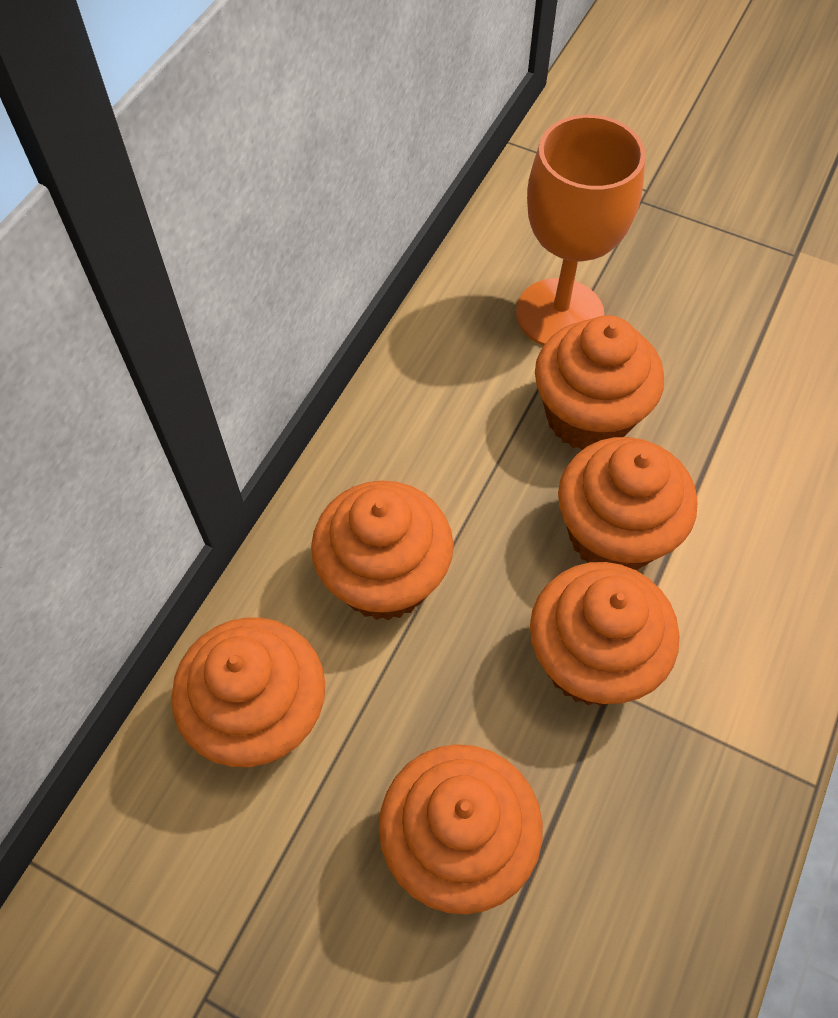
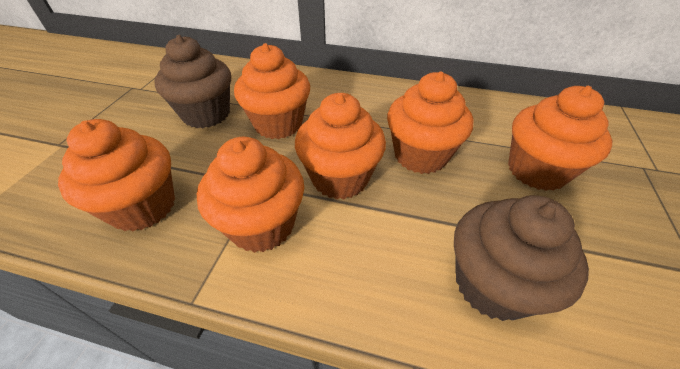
brown cupcake: none = 0 -> [154,35,231,128] [454,195,589,321] = 2
orange goblet: [516,115,646,346] = 1 -> none = 0

